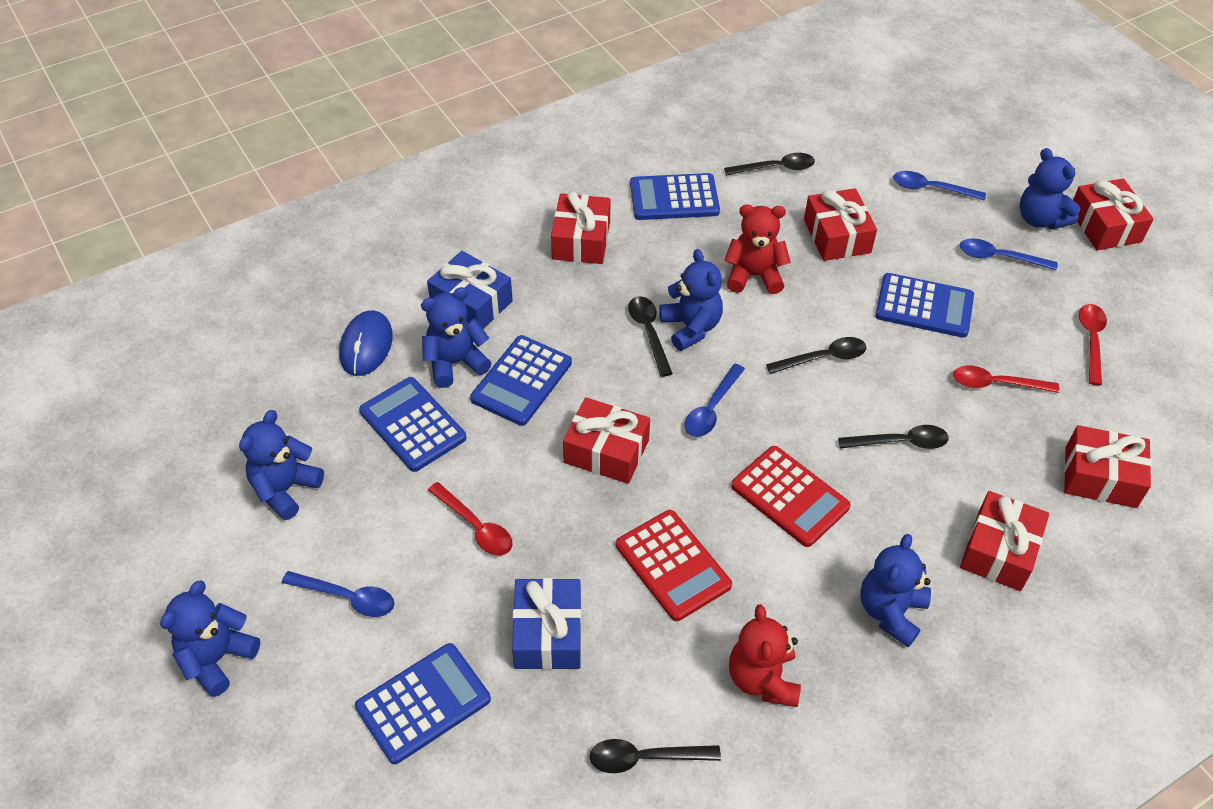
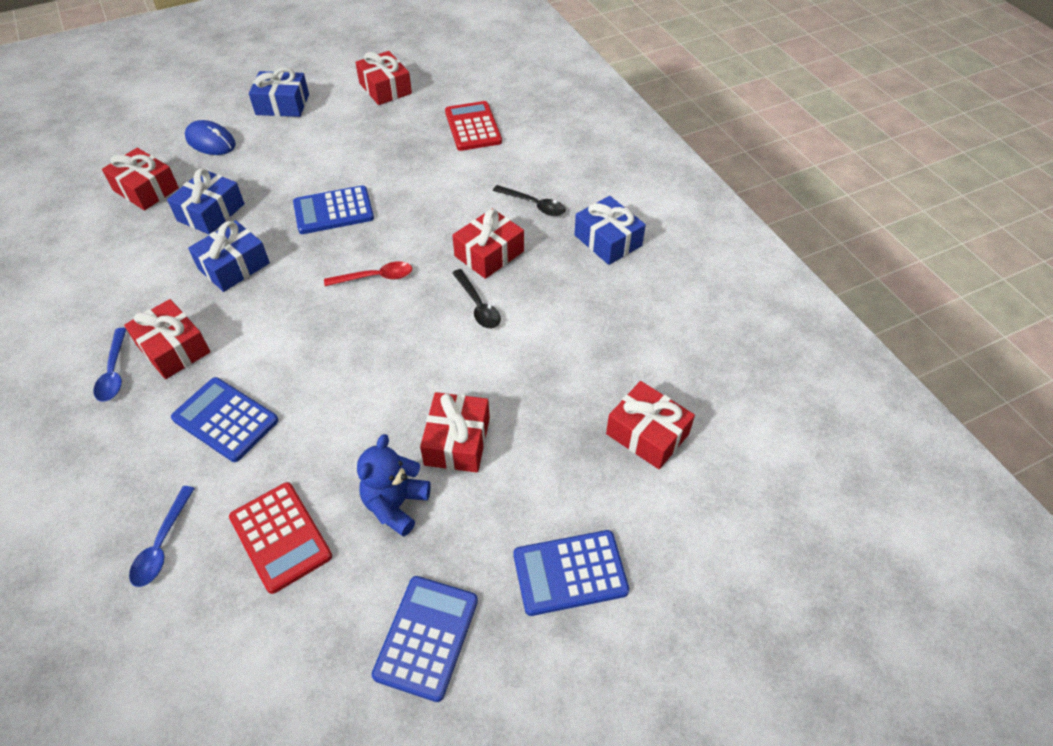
black spoon: [589,739,721,773] [628,296,673,377] [724,153,815,176] [766,337,867,374] [838,425,949,449] = 5 -> [452,269,501,329] [493,185,566,216] = 2
blue calculator: [355,643,491,764] [359,377,466,472] [470,335,572,426] [630,173,720,220] [875,273,974,338] = 5 -> [171,377,279,462] [293,185,374,234] [372,576,478,702] [513,530,629,616] = 4
blue gift: [427,251,513,329] [512,578,581,670] = 2 -> [167,168,245,234] [188,220,270,292] [249,67,309,117] [574,196,646,265] = 4
blue spoon: [282,571,395,617] [684,364,745,437] [893,171,986,201] [960,238,1058,270] = 4 -> [93,328,126,402] [129,486,195,587] = 2
blue teddy bear: [160,580,260,697] [239,410,324,520] [421,287,492,388] [659,249,723,351] [860,534,931,647] [1020,148,1081,229] = 6 -> [357,434,431,537] = 1
red spoon: [428,482,513,556] [953,366,1059,393] [1079,304,1107,385] = 3 -> [324,261,412,286] = 1
red teddy bear: [724,204,791,294] [729,604,801,707] = 2 -> none = 0

